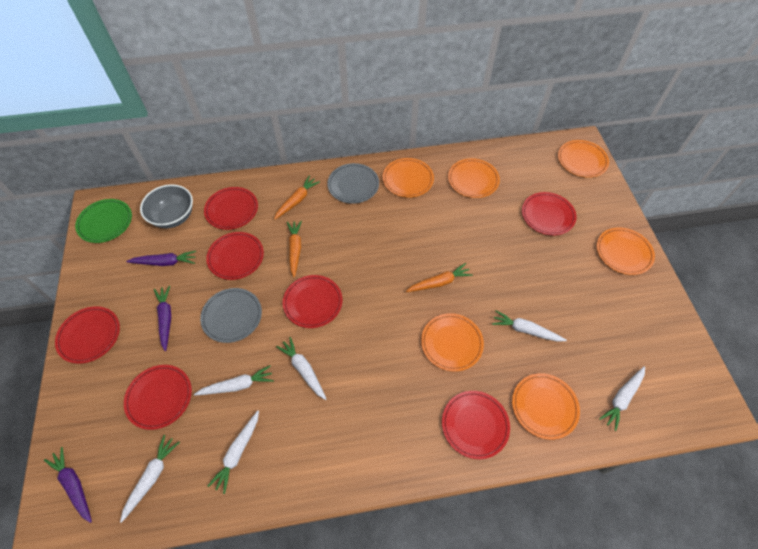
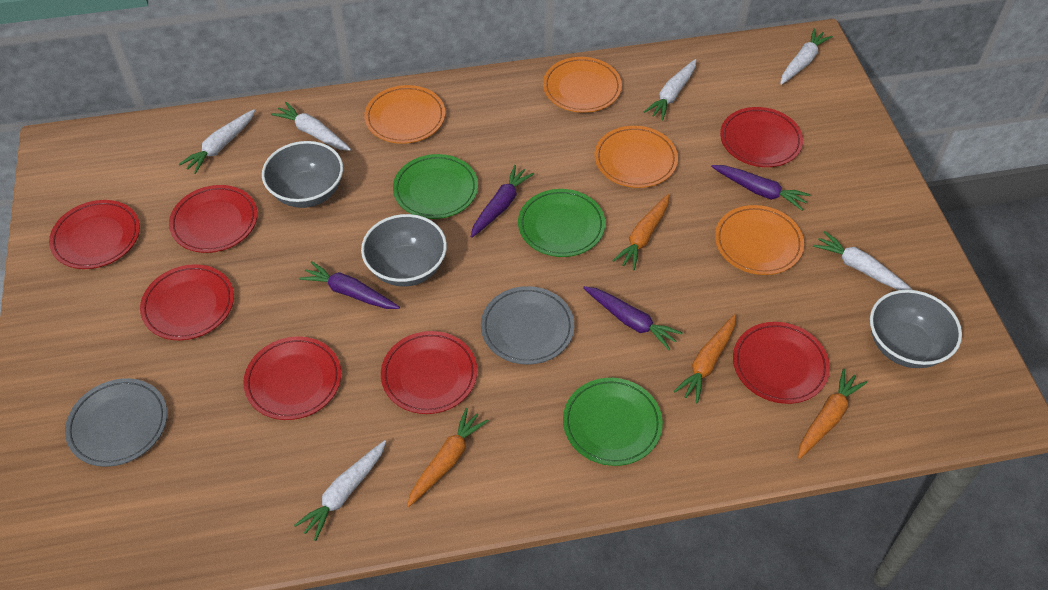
green plate: [75,199,132,243] = 1 -> [393,154,478,219] [518,189,605,257] [563,378,663,466] = 3
grey bowl: [140,184,193,228] = 1 -> [262,141,343,208] [361,214,447,287] [870,290,962,368] = 3
orange carrot: [274,176,320,220] [287,221,302,277] [406,263,473,292] = 3 -> [407,408,489,507] [612,194,669,270] [674,315,736,404] [798,369,867,459] = 4
orange plate: [383,158,434,198] [421,313,484,372] [448,158,500,198] [512,373,580,440] [558,140,609,178] [597,228,655,275] = 6 -> [364,85,445,144] [543,57,622,113] [594,126,678,188] [715,205,804,275] = 4
purple carrot: [44,447,92,523] [126,251,196,266] [154,286,171,351] = 3 -> [299,261,400,309] [471,165,534,238] [583,286,683,350] [711,165,811,210] = 4

